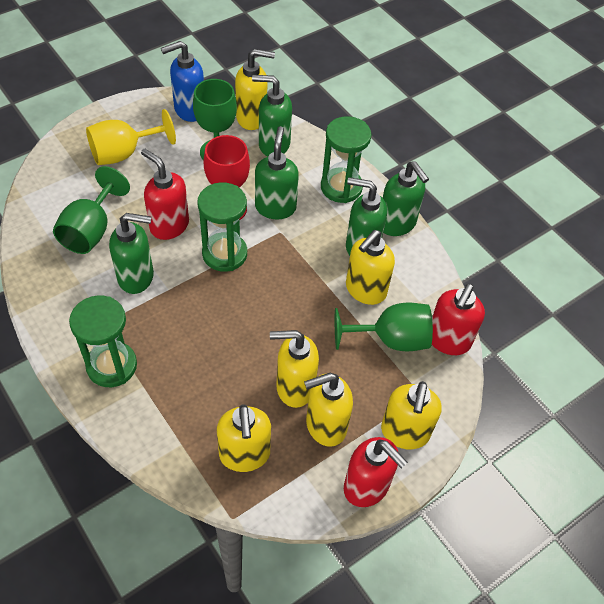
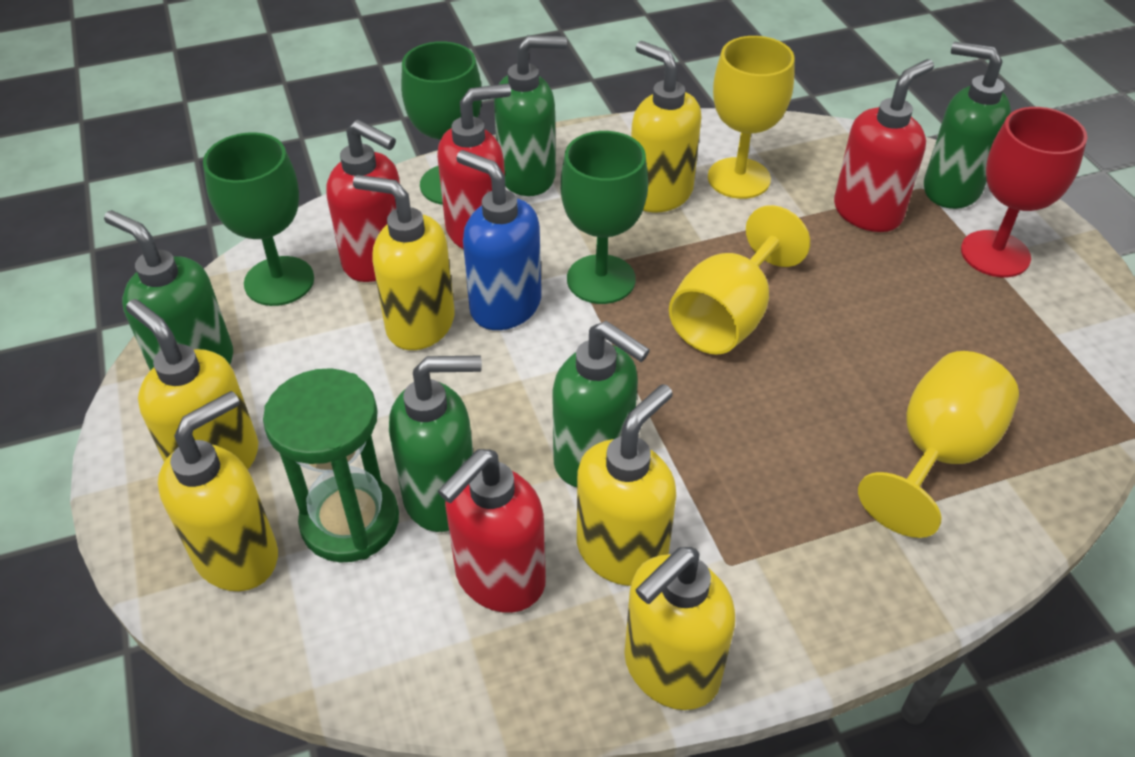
green hourglass: [69,295,137,387] [197,182,247,272] [321,116,371,203] = 3 -> [263,368,399,563] = 1
red soap dispenser: [141,149,189,240] [344,437,408,507] [432,284,485,355] = 3 -> [327,119,400,282] [437,83,511,249] [438,449,546,613] [834,59,934,232] = 4
yellow goblet: [86,109,176,165] = 1 -> [669,205,810,355] [708,36,795,199] [858,351,1019,538] = 3

